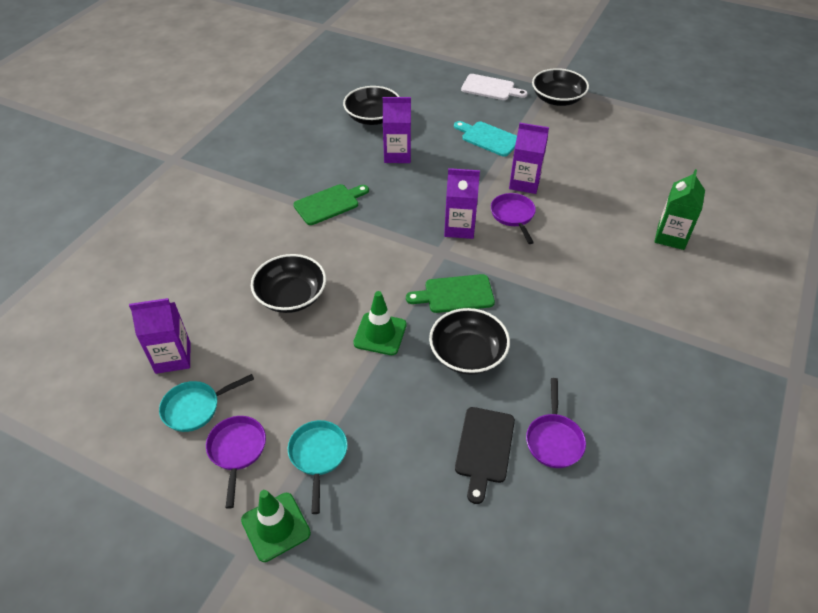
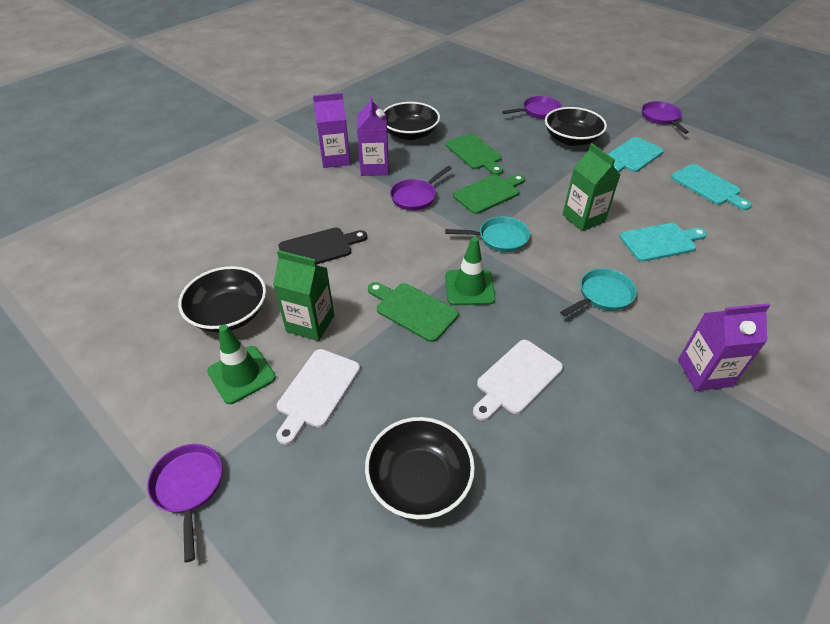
green carton: [654,169,705,250] = 1 -> [273,250,334,341] [562,143,621,231] = 2
green cutting board: [293,184,369,225] [406,274,495,313] = 2 -> [368,282,458,342] [446,133,503,175] [453,174,525,214] = 3
purple carton: [129,298,190,374] [383,97,411,163] [444,168,480,239] [509,123,549,194] = 4 -> [313,93,350,168] [357,95,389,176] [678,303,770,391] = 3
purple pan: [206,416,266,509] [491,193,536,244] [526,378,586,468] = 3 -> [147,444,222,562] [390,166,452,211] [502,96,562,119] [642,101,689,134] = 4
turquoise cutting board: [454,121,517,157] = 1 -> [608,137,664,172] [620,223,707,262] [671,164,751,210] = 3
white cutting board: [461,74,528,100] = 1 -> [276,349,360,445] [473,340,563,421] = 2

